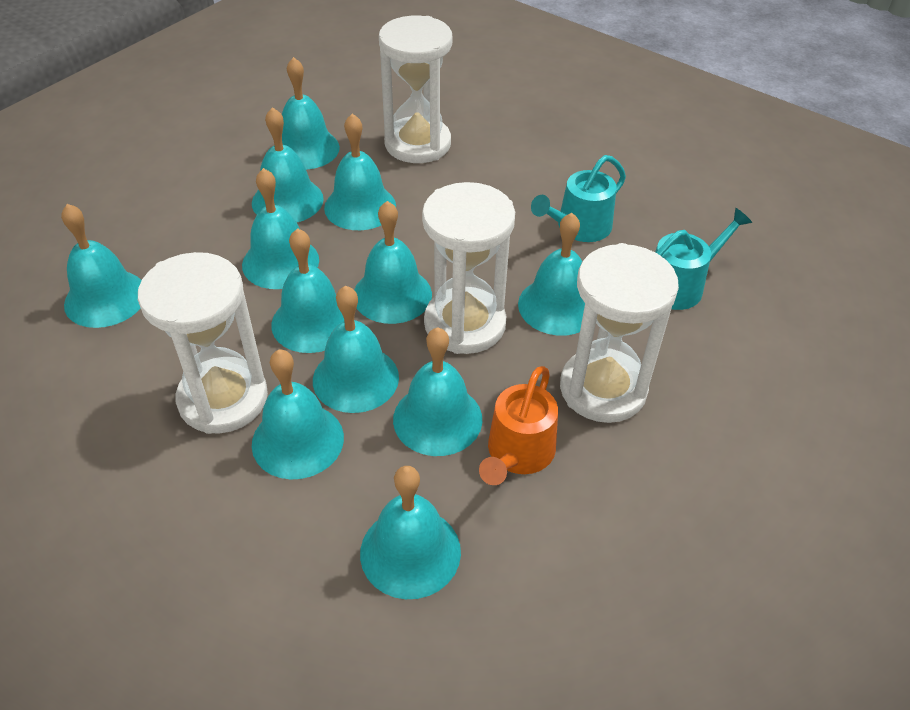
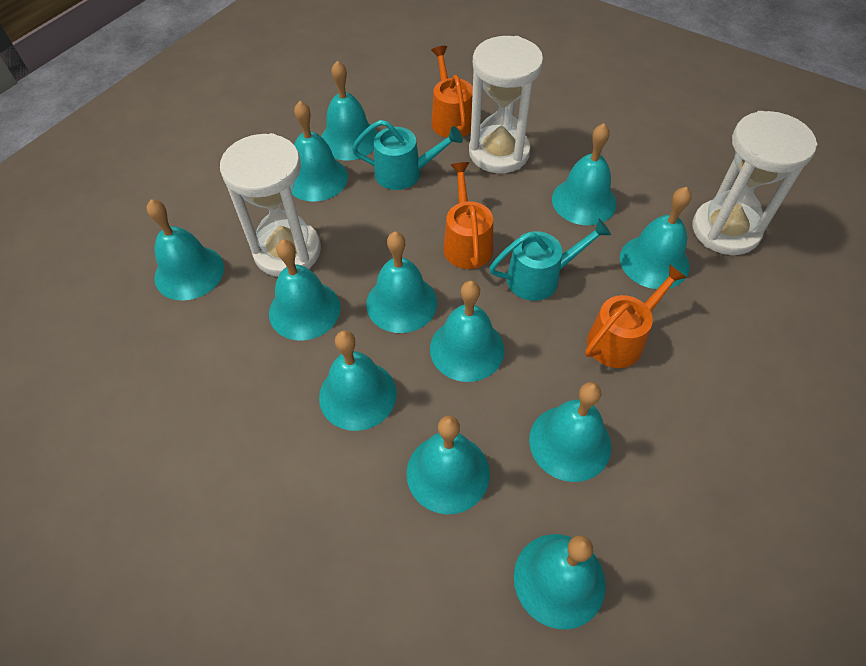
orange watering can: [479,366,558,485] = 1 -> [431,46,473,138] [443,162,493,269] [585,265,687,368] = 3
white hourglass: [138,252,268,434] [379,16,452,163] [422,182,515,354] [560,243,679,423] = 4 -> [220,133,321,277] [469,36,543,173] [693,111,817,255] = 3

